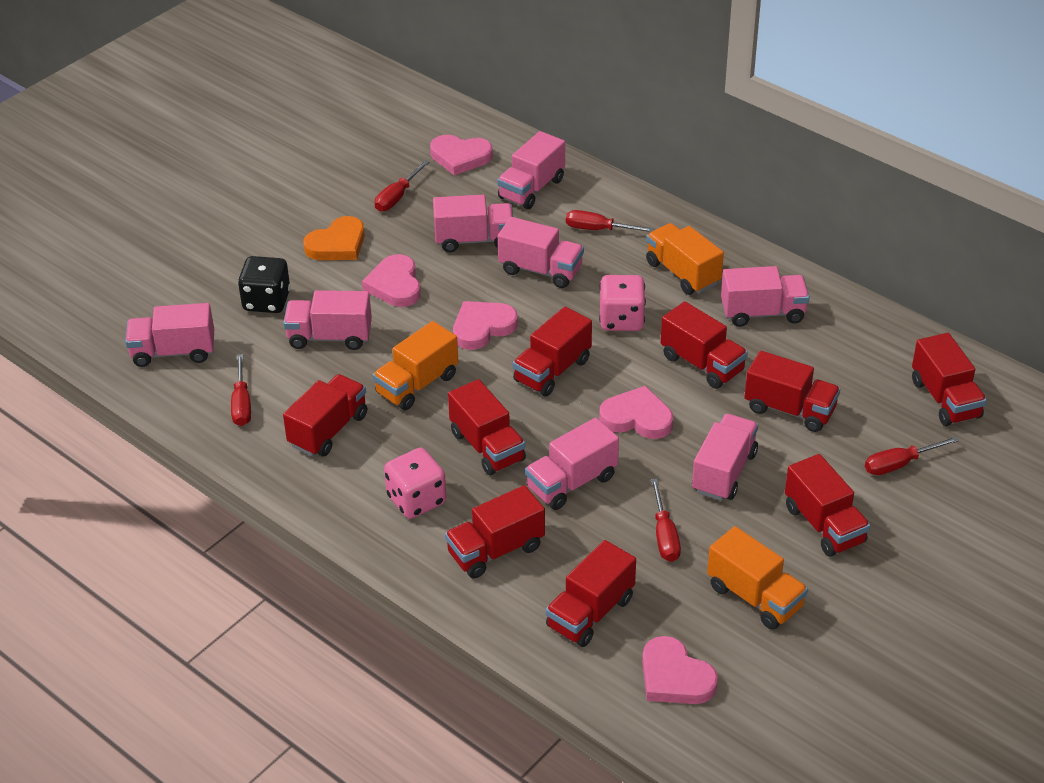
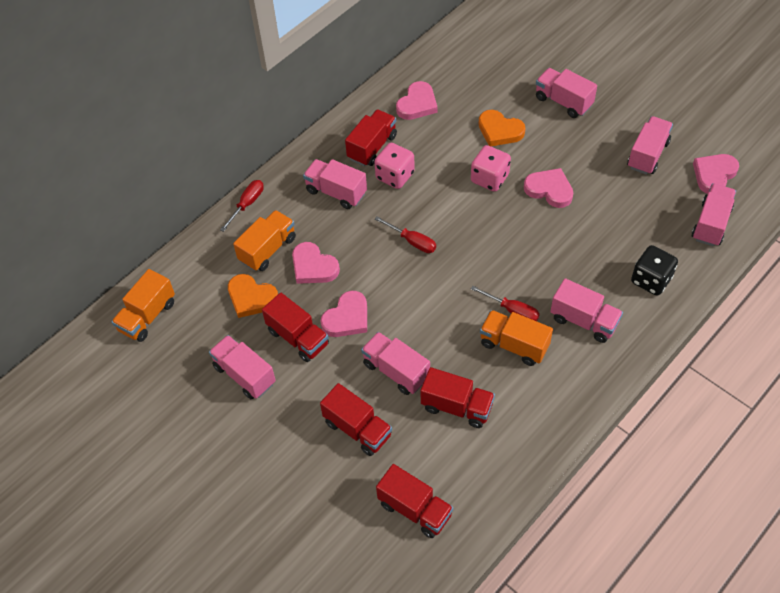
orange heart: [303,216,365,260] = 1 -> [228,274,278,318] [479,110,526,146] = 2
pink truck: [125,303,214,367] [283,290,372,350] [433,195,513,252] [497,131,565,209] [498,217,584,288] [525,418,619,510] [692,414,758,501] [721,266,810,327] = 8 -> [209,335,276,399] [303,159,367,209] [361,332,430,395] [536,68,597,118] [550,278,623,343] [627,116,673,175] [692,183,736,246] = 7
red screwdriver: [231,354,251,426] [375,160,429,211] [566,210,655,232] [651,478,681,562] [865,436,959,475] = 5 -> [220,180,264,232] [375,216,436,253] [471,286,540,321] = 3
red truck: [283,374,367,457] [445,485,545,578] [448,379,526,475] [513,307,592,396] [546,540,636,647] [661,301,748,389] [744,351,840,432] [785,454,870,557] [912,333,987,426] = 9 -> [262,293,329,362] [320,383,392,456] [345,110,397,166] [376,464,453,538] [421,367,495,428] = 5

